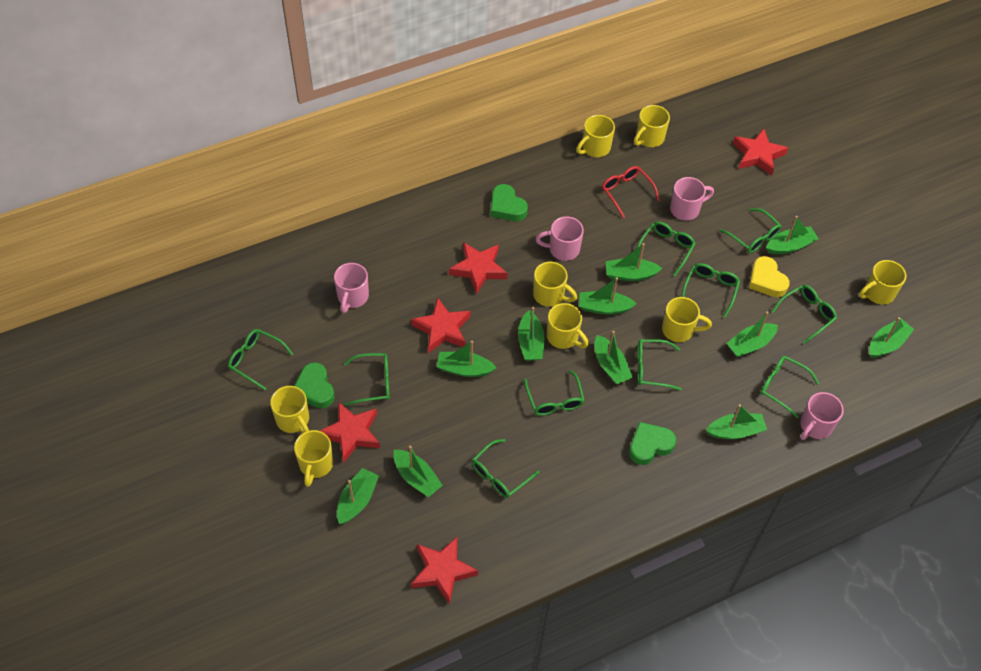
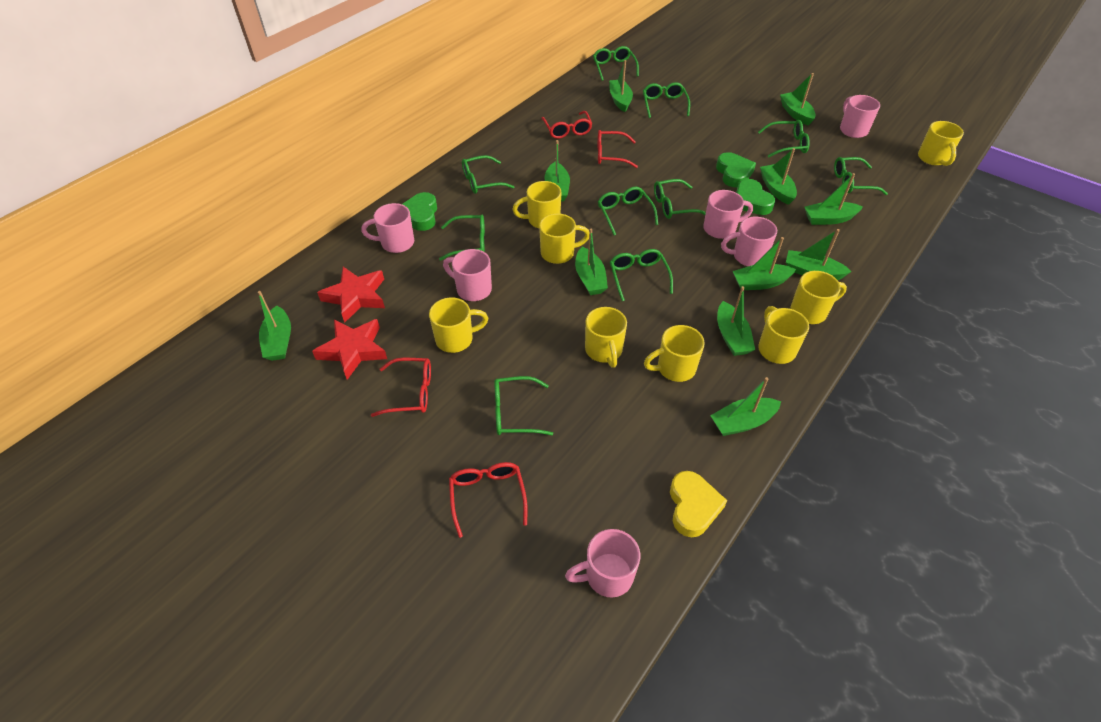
pink mug: [334,263,369,313] [536,216,584,261] [670,177,714,220] [800,392,844,440] = 4 -> [361,203,414,253] [443,249,492,301] [565,529,640,598] [703,190,753,239] [721,217,777,266] [840,95,880,138] = 6
red glasses: [602,166,660,218] = 1 -> [371,358,431,417] [449,462,528,538] [541,111,592,139] [598,130,638,168] = 4
red star: [320,402,380,463] [411,297,471,353] [411,536,478,605] [449,242,507,294] [733,129,788,176] = 5 -> [312,319,387,380] [317,267,385,323] = 2

